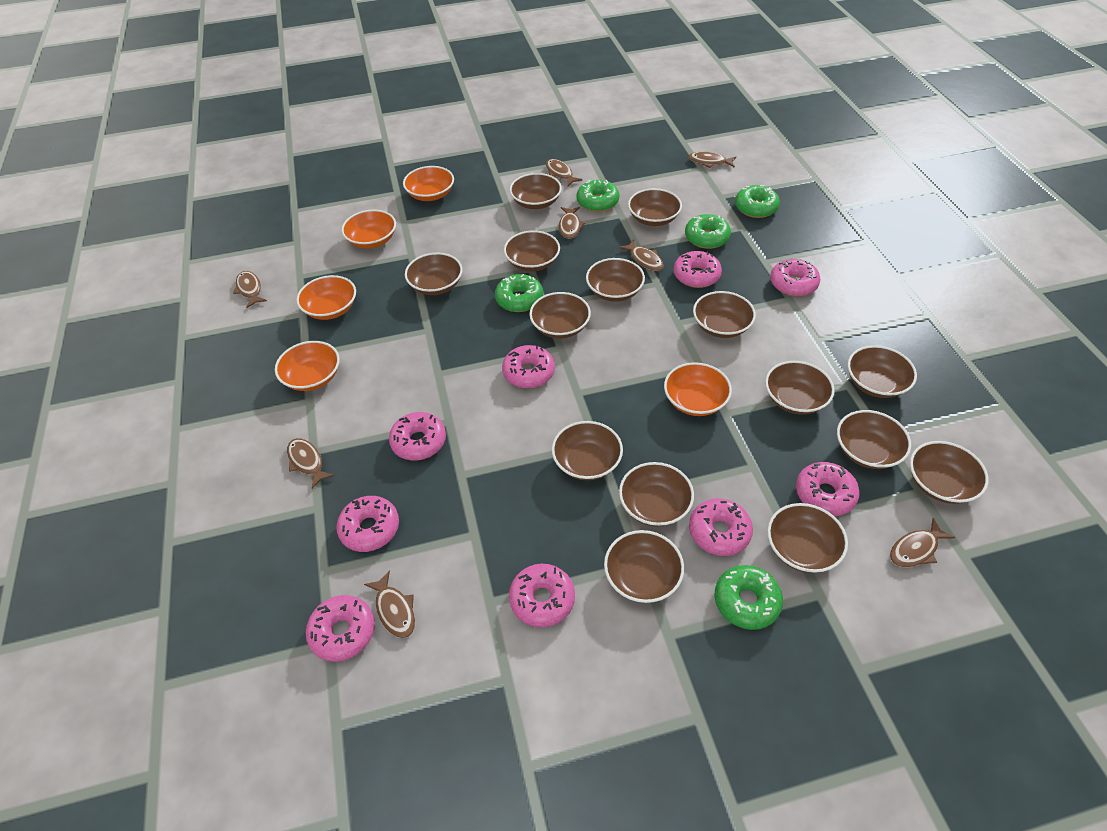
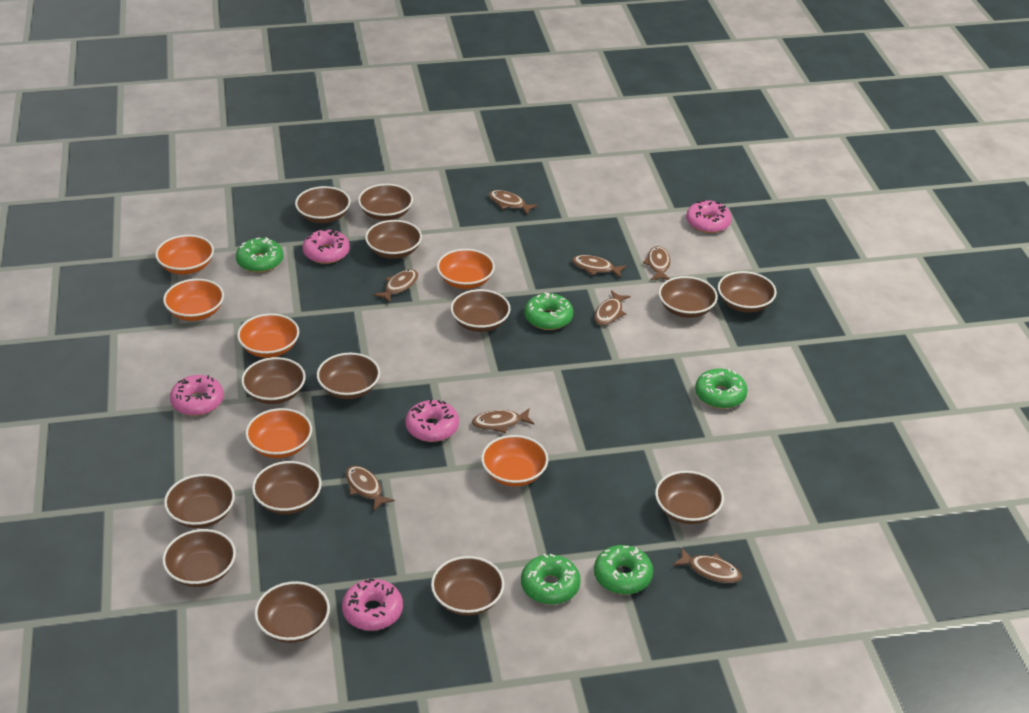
brown bowl: [405,253,463,295] [504,230,560,272] [510,173,562,209] [529,292,591,339] [552,421,623,481] [586,258,645,302] [604,530,684,603] [619,462,694,527] [628,188,682,226] [693,291,756,338] [765,361,835,415] [767,503,848,573] [837,410,911,469] [847,345,917,398] [910,441,989,504] = 15 -> [162,529,236,587] [164,474,235,528] [241,357,306,404] [252,461,322,514] [254,581,330,643] [295,186,350,223] [317,353,380,399] [358,184,413,220] [365,220,422,259] [431,556,504,616] [451,289,511,332] [655,471,724,524] [659,276,718,318] [718,271,777,313] = 14
orange bowl: [275,341,340,391] [296,275,356,320] [341,210,396,248] [403,166,454,201] [664,362,732,416] = 5 -> [155,235,214,275] [163,279,224,321] [237,313,299,358] [245,408,312,458] [437,249,495,289] [481,435,548,486] = 6
pink donut: [306,595,375,662] [337,496,399,552] [389,412,446,461] [502,345,555,388] [509,564,575,628] [674,251,722,288] [689,498,753,556] [770,259,820,296] [796,462,859,516] = 9 -> [170,375,224,416] [303,229,350,264] [342,578,403,631] [405,400,459,442] [686,200,732,233] = 5

